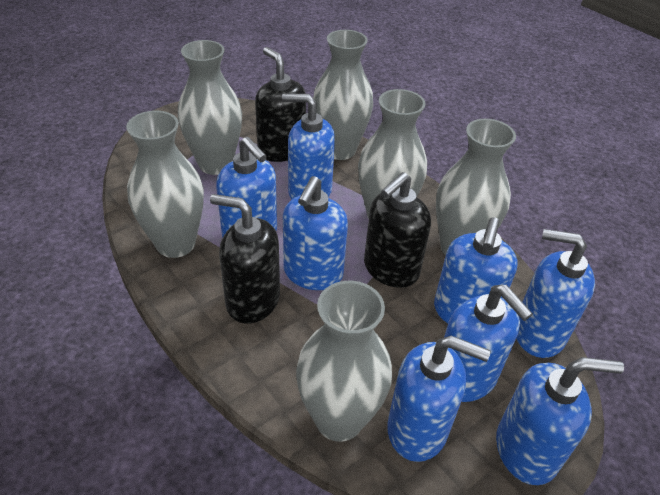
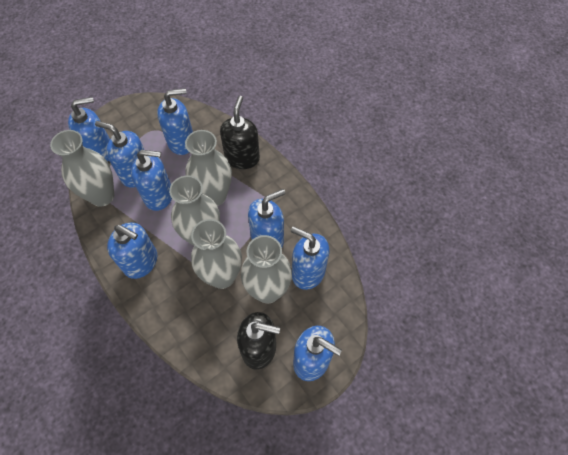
black soap dispenser: [210,194,280,324] [255,47,306,162] [364,172,431,288] = 3 -> [220,96,260,169] [237,312,280,370] = 2
grey vase: [126,111,204,258] [178,40,242,175] [296,281,392,442] [313,30,373,160] [358,89,427,219] [436,119,516,255] = 6 -> [50,130,114,207] [169,175,220,246] [185,130,232,206] [191,219,242,289] [241,235,292,303] = 5

